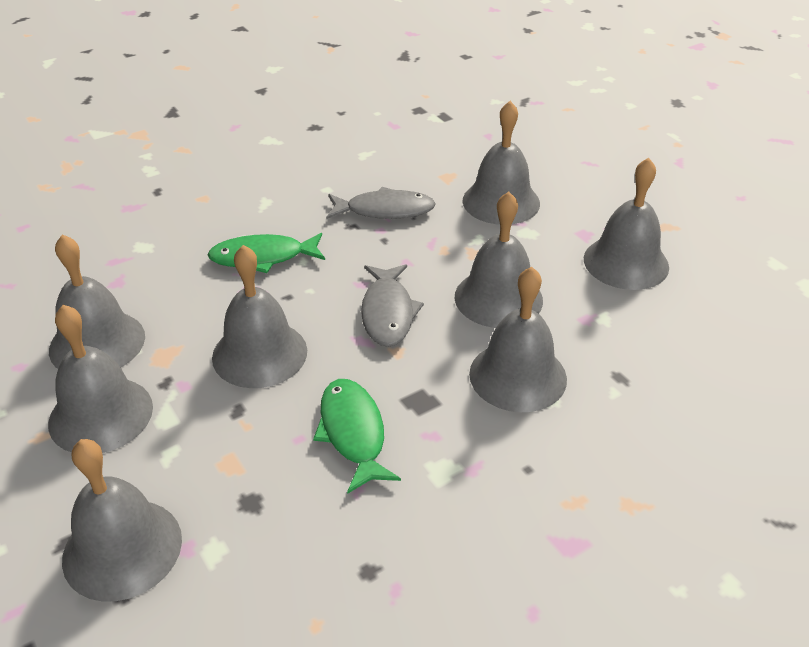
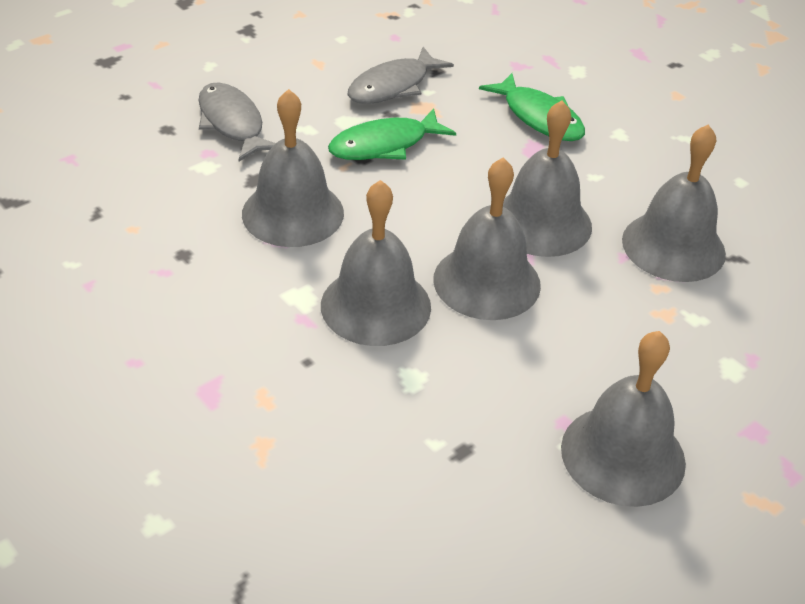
grey bell: [48,305,153,453] [49,234,145,369] [62,439,182,602] [212,245,307,388] [455,192,543,328] [463,101,540,225] [469,266,567,412] [584,158,669,290] = 8 -> [242,89,344,247] [321,180,431,346] [433,158,541,320] [503,100,592,257] [561,331,686,507] [622,124,726,282] = 6

